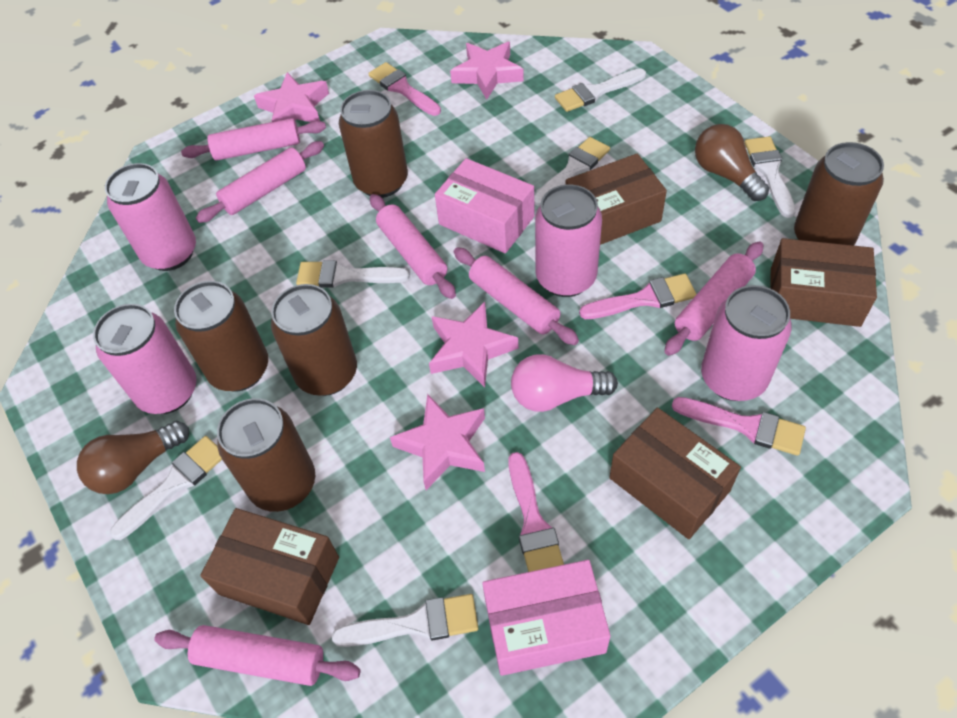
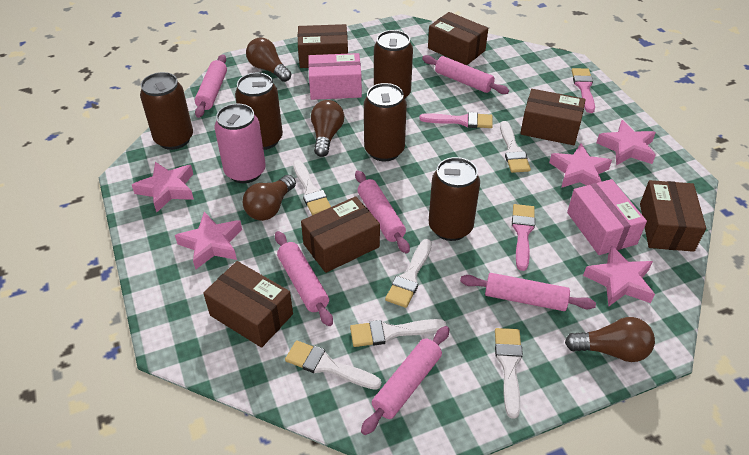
brown box: [200,508,339,625] [565,154,667,245] [610,408,741,539] [770,238,877,327] = 4 -> [203,261,293,348] [298,24,348,68] [301,196,380,273] [428,12,488,65] [520,89,586,145] [640,180,706,252] = 6
brown light bulb: [77,421,189,494] [695,124,769,201] = 2 -> [243,175,296,221] [246,38,292,82] [311,100,344,157] [565,317,655,362] = 4
pink brush: [368,62,441,116] [509,452,564,572] [579,273,697,319] [672,397,806,456] = 4 -> [419,112,493,128] [512,204,535,271] [572,68,595,113] = 3
pink can: [93,304,196,414] [105,163,196,271] [535,184,602,297] [701,285,792,401] = 4 -> [215,104,266,183] = 1
pink light bulb: [511,354,618,412] = 1 -> none = 0
pink star: [254,72,329,122] [390,394,485,490] [429,302,519,388] [450,42,524,100] = 4 -> [132,162,194,212] [175,212,242,269] [549,143,612,188] [583,245,655,306] [597,120,656,165] = 5

